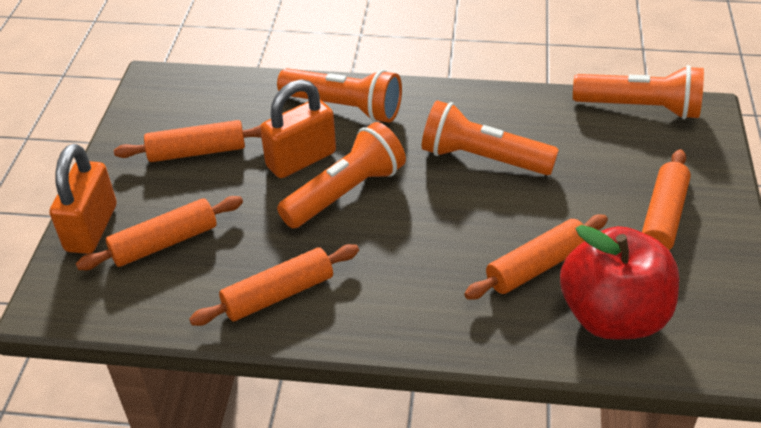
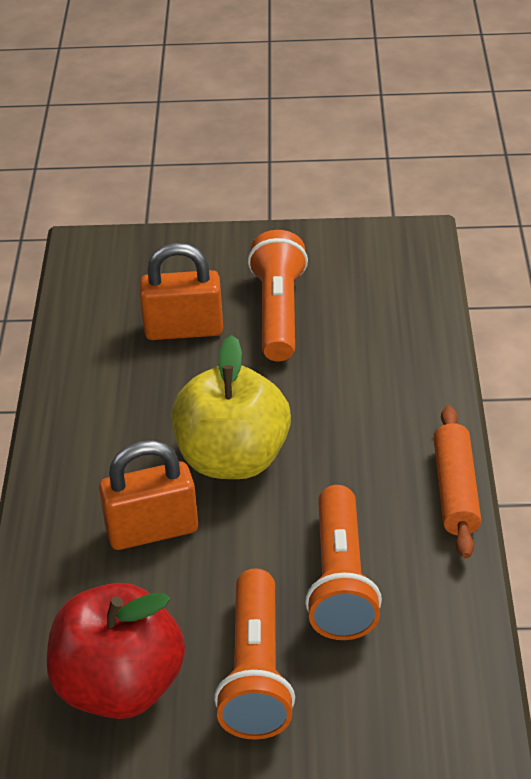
orange flashlight: [277,68,402,123] [277,122,406,228] [422,100,559,175] [573,65,704,119] = 4 -> [214,569,295,740] [248,230,308,362] [305,485,382,640] = 3
orange rolling pin: [76,196,243,270] [114,120,261,162] [189,244,359,326] [464,215,608,300] [642,149,691,250] = 5 -> [433,405,481,558] = 1
yellow apple: none = 0 -> [171,335,291,479] = 1

